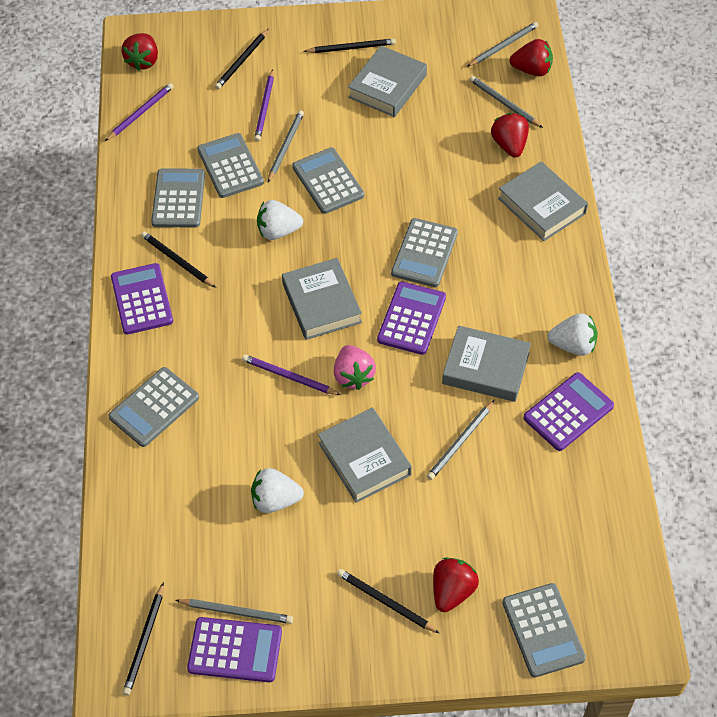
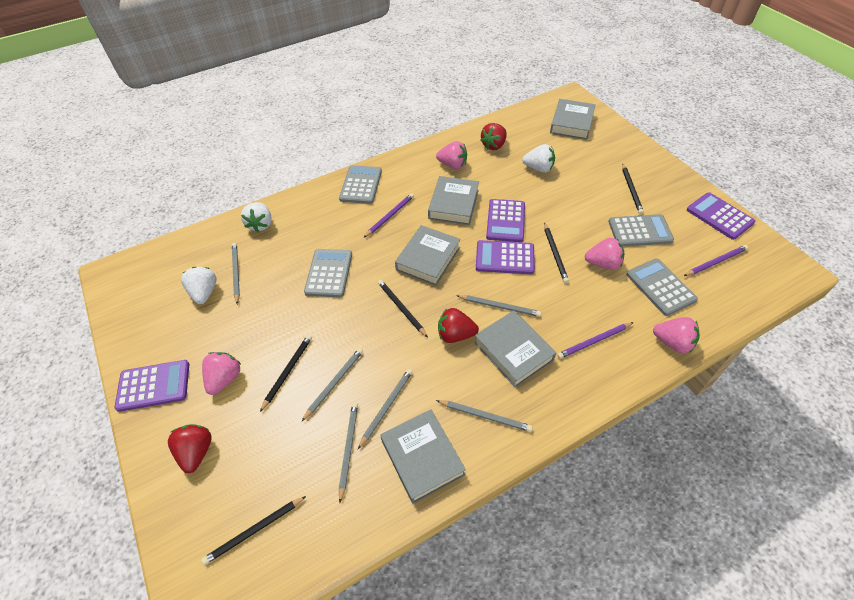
grey calculator: [109,367,199,447] [151,168,205,228] [197,133,264,198] [292,147,364,214] [391,218,458,287] [502,583,586,678] = 6 -> [304,249,352,297] [339,165,382,204] [608,214,674,247] [626,258,698,316] = 4
grey pencil: [175,599,293,624] [268,110,304,183] [427,400,495,480] [467,22,539,67] [469,76,543,128] = 5 -> [232,243,240,304] [301,348,363,422] [339,403,358,503] [358,369,413,449] [436,400,533,432] [456,295,541,317] = 6
pink strawberry: [334,345,376,390] = 1 -> [202,352,241,395] [436,141,467,169] [585,238,625,270] [653,317,700,353] = 4
red strawberry: [122,33,158,71] [433,558,479,612] [491,113,529,158] [509,39,553,76] = 4 -> [168,424,212,473] [438,308,479,343] [480,123,507,150] = 3

